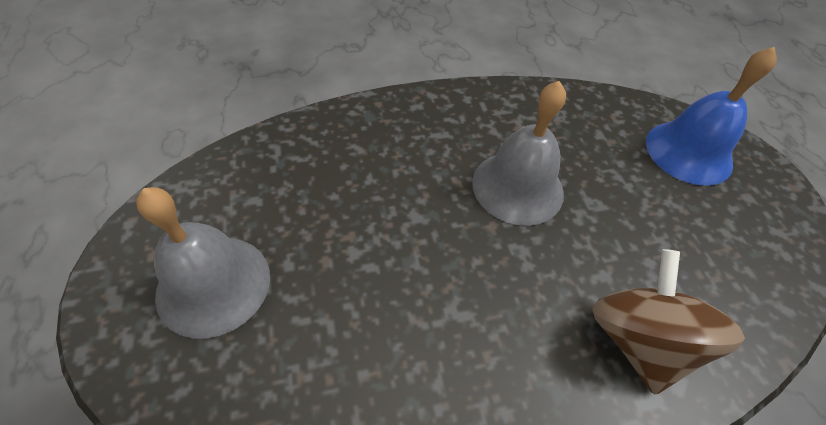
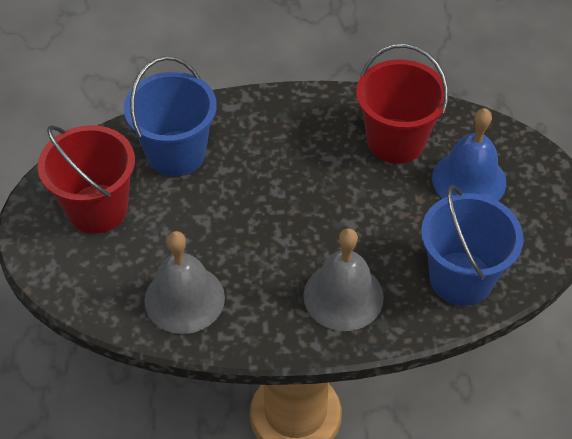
blue bucket: none = 0 -> [124,56,217,177] [421,185,524,306] = 2
brown spinning top: [592,249,745,395] = 1 -> none = 0
red bucket: none = 0 -> [38,125,135,234] [356,44,448,164] = 2

